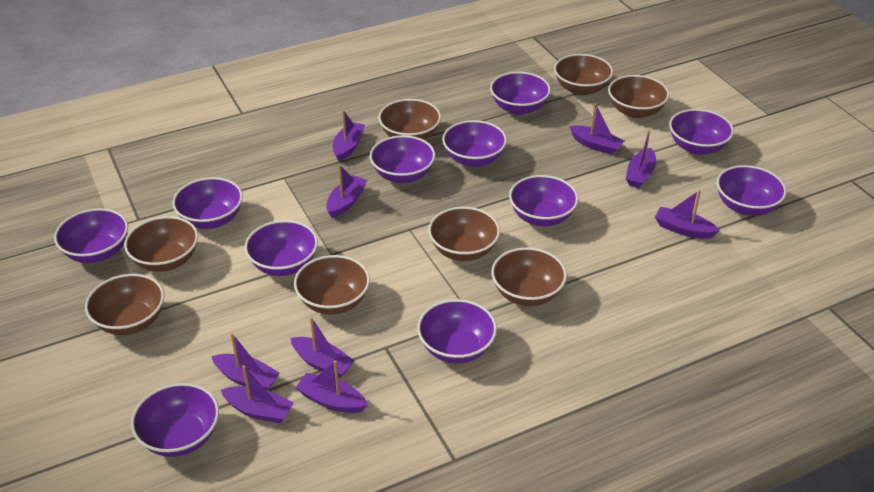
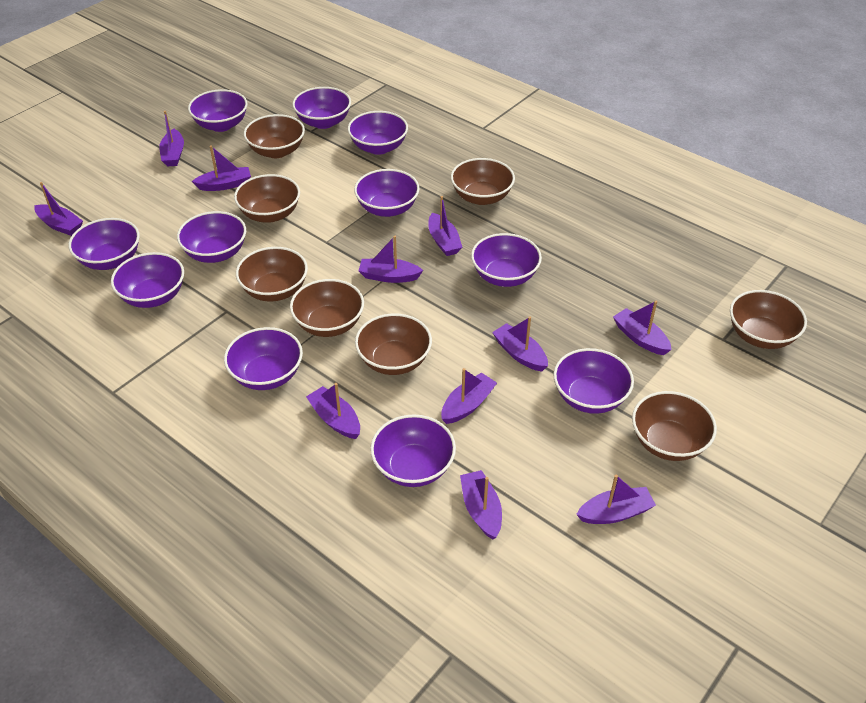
purple boat: [212,333,280,390] [221,365,294,423] [291,317,354,378] [295,360,368,413] [326,165,367,218] [333,110,365,161] [569,103,624,155] [626,130,656,188] [655,190,720,239] = 9 -> [34,182,83,236] [159,111,184,167] [192,145,251,191] [306,383,360,439] [359,236,423,283] [428,196,462,256] [441,368,497,424] [460,470,502,540] [492,316,548,372] [576,475,656,524] [613,301,672,355] = 11

